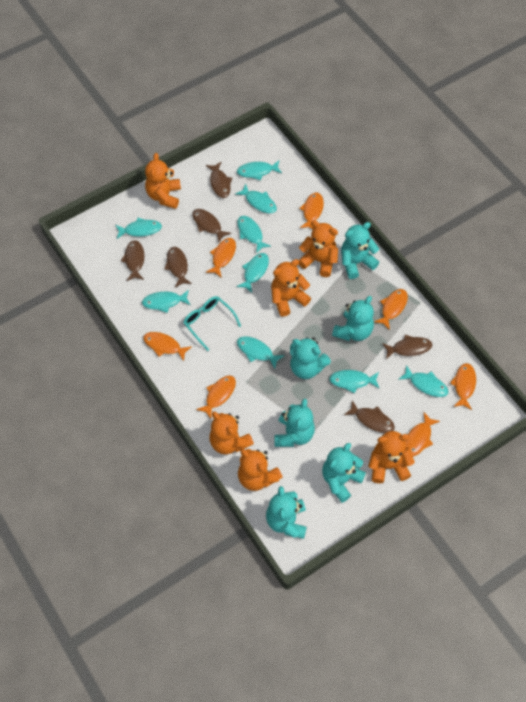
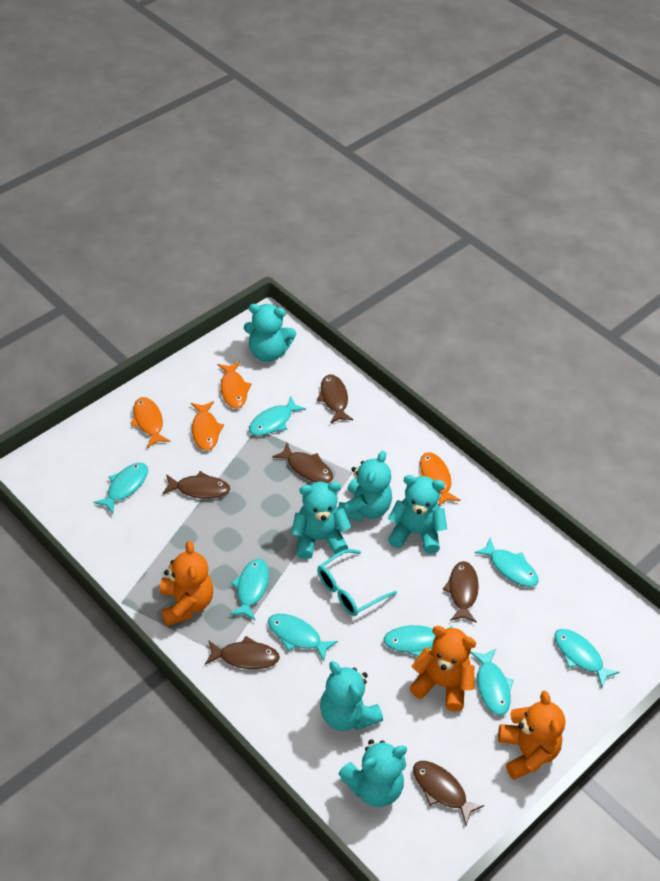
orange fish: [143,332,192,361] [196,375,236,419] [206,238,236,278] [299,193,324,229] [374,289,408,330] [406,412,440,456] [450,363,476,410] = 7 -> [131,397,170,448] [191,401,224,451] [218,362,252,408] [420,452,461,505] = 4
orange teddy bear: [145,153,181,209] [209,411,254,454] [238,449,283,491] [271,259,311,317] [299,221,338,277] [368,431,415,483] = 6 -> [160,541,213,626] [409,626,476,712] [498,691,565,780] = 3
turquoise fish: [115,218,162,239] [142,290,191,313] [235,184,277,213] [236,253,269,293] [237,161,282,180] [237,216,271,254] [237,336,284,369] [329,370,380,394] [398,365,448,397] = 9 -> [93,463,148,514] [230,559,269,620] [249,396,306,436] [268,614,338,661] [383,625,452,657] [470,649,513,715] [474,538,539,587] [555,629,620,687] = 8

